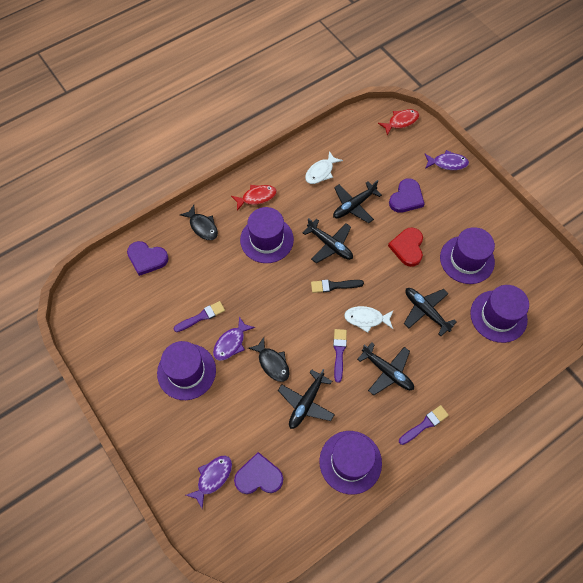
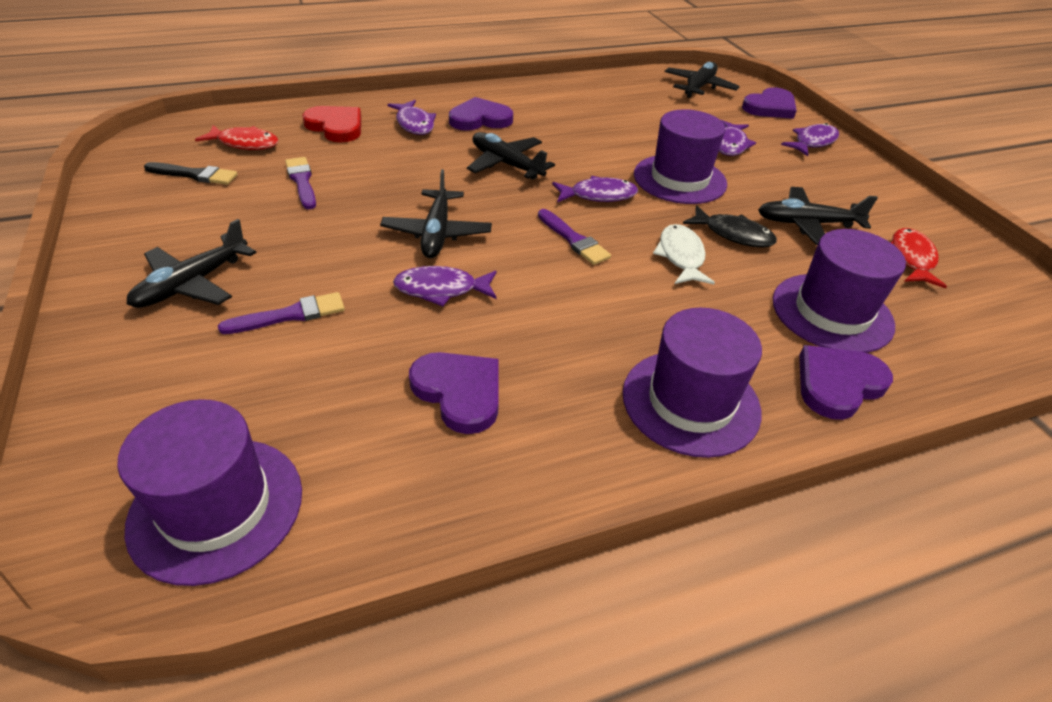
black fish: [180,205,218,240] [248,337,290,382] = 2 -> [683,206,777,247] = 1
purple fish: [186,455,232,509] [213,316,255,361] [425,150,469,170] = 3 -> [387,100,436,135] [393,266,497,306] [552,176,638,203] [719,120,756,156] [781,123,839,156] = 5
purple hat: [157,341,216,400] [240,207,294,263] [319,431,382,495] [440,227,495,284] [470,285,529,343] = 5 -> [117,399,302,586] [623,308,762,458] [634,109,727,204] [773,229,906,353] = 4
purple heart: [127,241,169,276] [234,452,283,494] [389,178,425,213] = 3 -> [409,352,499,434] [449,97,513,131] [742,87,797,119] [799,345,893,420] = 4
white fish: [305,151,343,184] [344,306,394,333] = 2 -> [653,224,715,284] = 1

